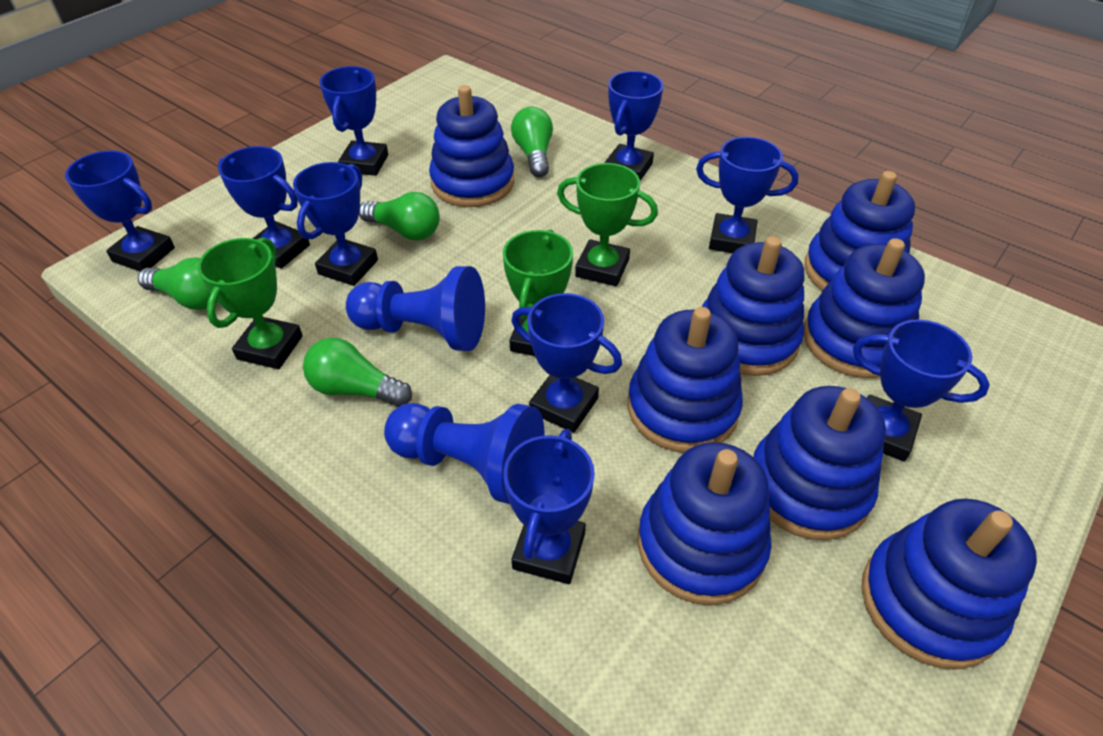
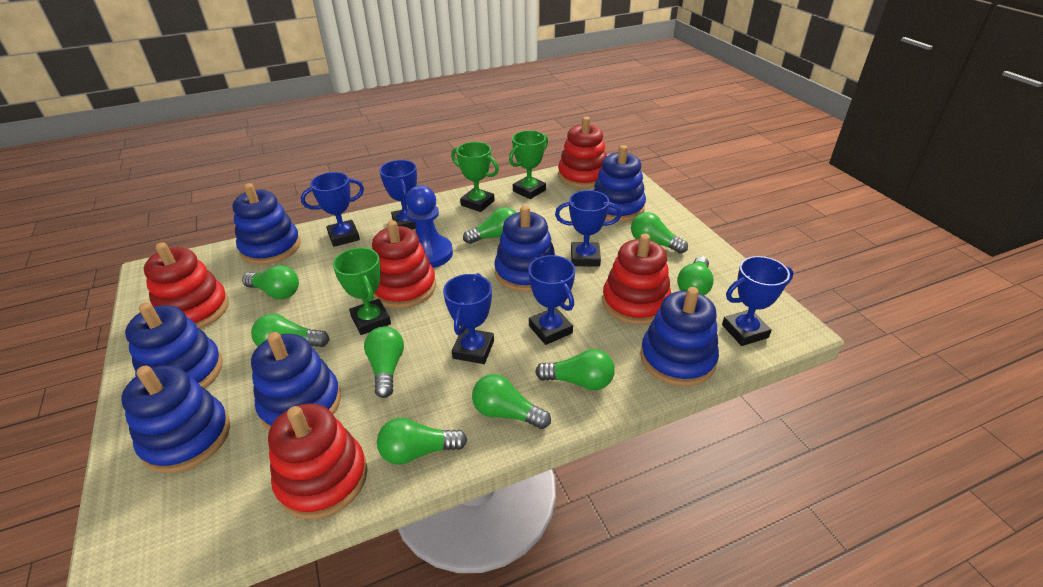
blue pawn: [346,266,485,351] [384,403,544,504] = 2 -> [406,185,453,268] = 1
blue stacking toy: [429,85,514,207] [628,307,743,452] [638,442,772,605] [702,236,804,376] [753,386,886,540] [804,238,925,378] [805,171,915,291] [861,499,1037,669] = 8 -> [121,365,230,473] [125,302,223,388] [232,183,301,265] [251,332,341,430] [494,205,555,292] [593,145,646,222] [640,287,719,386] = 7
blue trophy: [65,151,175,271] [218,146,310,269] [293,162,378,286] [319,66,388,176] [503,429,595,584] [511,293,622,433] [605,71,663,181] [696,137,799,253] [853,319,990,462] = 9 -> [301,172,364,247] [379,160,417,229] [443,273,494,364] [528,255,575,345] [555,190,622,267] [722,256,793,346] = 6
green light bulb: [138,257,218,310] [303,338,412,407] [359,192,440,240] [511,107,553,177] = 4 -> [242,265,299,299] [251,314,329,347] [364,326,404,398] [377,418,467,465] [463,207,516,244] [472,374,551,429] [535,349,615,390] [631,212,688,254] [677,256,714,295] = 9
red stacking toy: none = 0 -> [144,242,229,329] [268,404,368,519] [372,220,436,309] [558,117,607,188] [602,234,671,325] = 5

